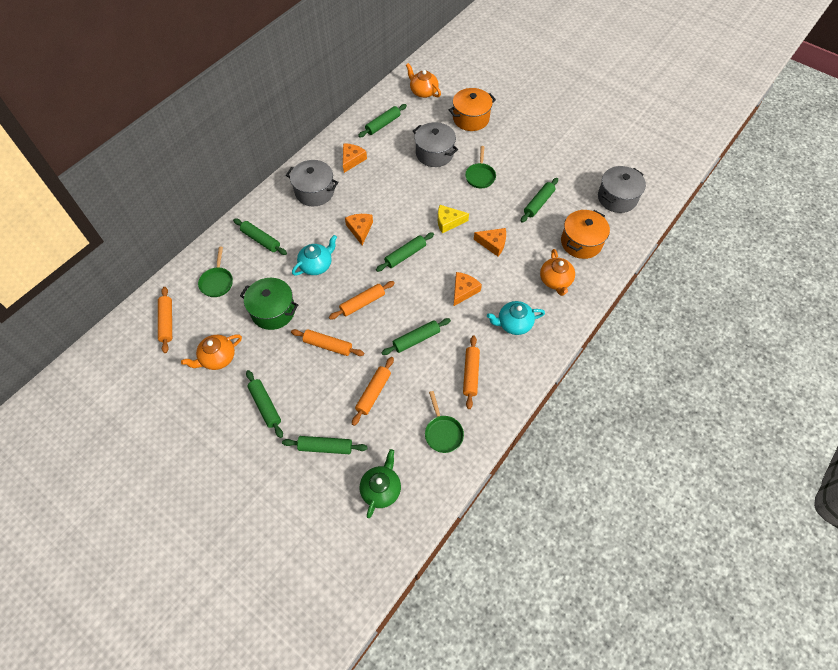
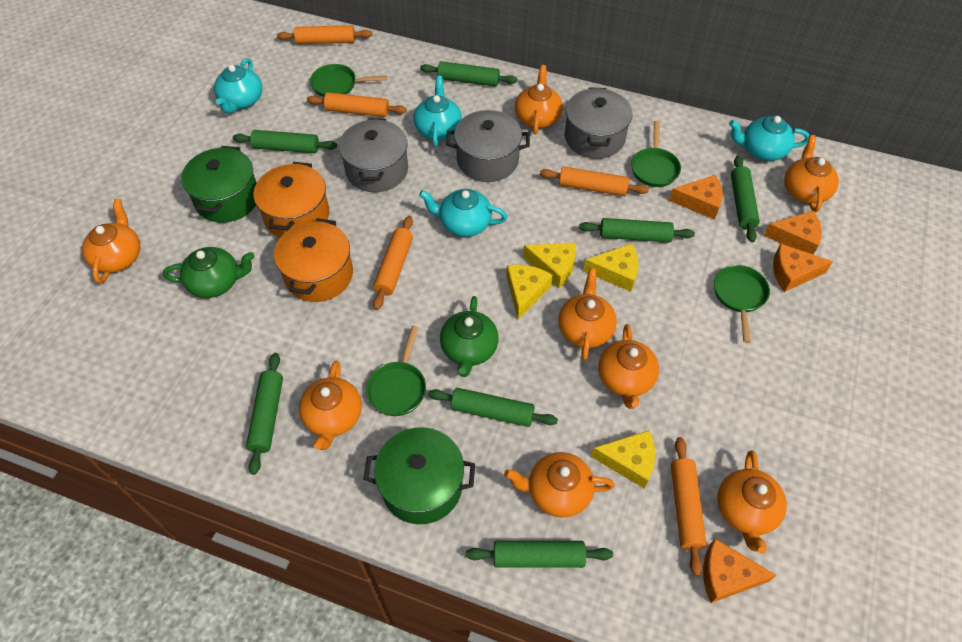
green pan: [198,247,233,297] [425,391,464,453] [465,146,496,188] = 3 -> [310,64,387,97] [366,326,426,416] [631,121,681,187] [714,265,770,343] = 4
green pot: [240,278,298,330] = 1 -> [181,146,257,223] [363,427,475,524] = 2
green teapot: [360,449,401,518] = 1 -> [163,247,255,298] [440,296,499,377] = 2
orange teapot: [181,334,242,370] [406,63,441,98] [540,249,575,296] = 3 -> [82,199,141,283] [299,361,362,450] [504,452,615,518] [515,65,563,135] [558,268,617,360] [598,324,659,409] [717,450,787,554] [785,135,839,212] = 8
turquoise teapot: [292,235,337,275] [487,301,545,335] = 2 -> [214,58,262,113] [413,76,462,147] [419,189,507,237] [729,116,810,161] = 4
yellow cheese: [438,205,469,233] = 1 -> [506,264,553,319] [523,243,576,288] [583,243,638,292] [591,430,655,488] = 4

